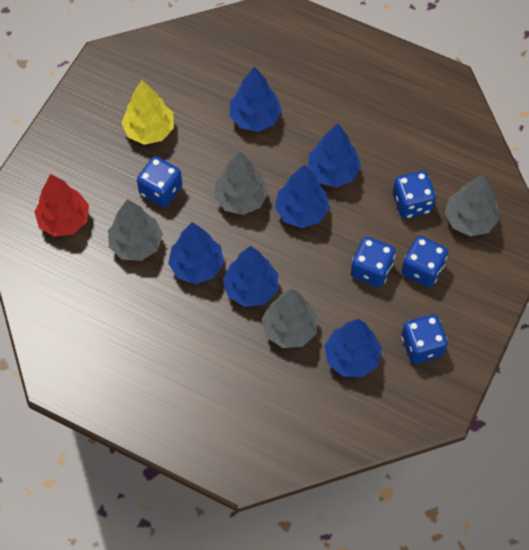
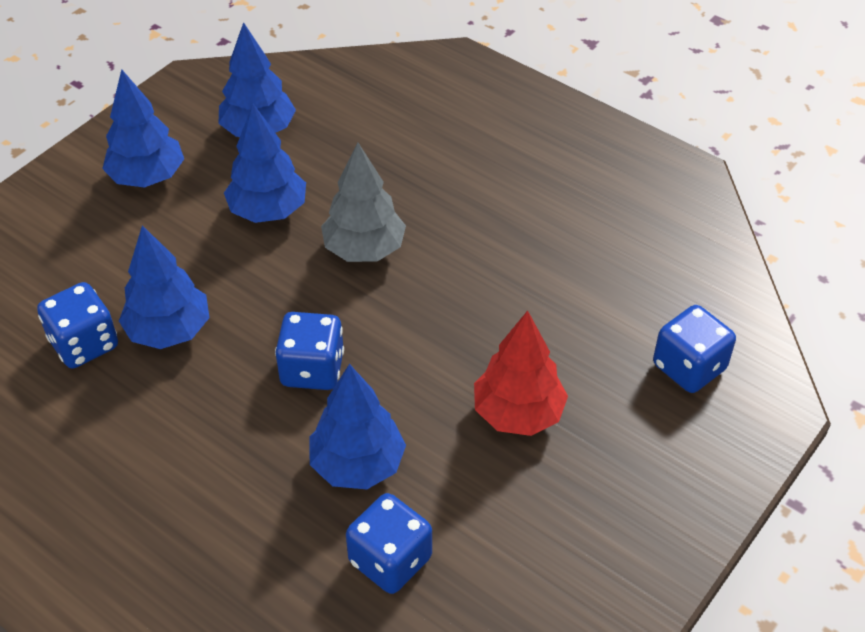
blue dice: [137,156,182,207] [351,237,395,288] [393,171,436,219] [401,236,448,287] [401,314,448,364] = 5 -> [37,282,118,369] [275,312,344,390] [346,493,432,594] [653,305,736,393] = 4
blue tree: [168,222,224,284] [223,246,278,307] [230,66,282,132] [275,165,329,228] [308,123,361,188] [324,319,382,377] = 6 -> [102,69,184,188] [119,225,210,349] [219,22,296,137] [224,104,306,223] [309,364,406,489] = 5
grey tree: [108,199,163,261] [214,151,268,215] [262,289,318,348] [445,174,500,236] = 4 -> [321,143,406,262] = 1
yellow tree: [122,80,174,145] = 1 -> none = 0

